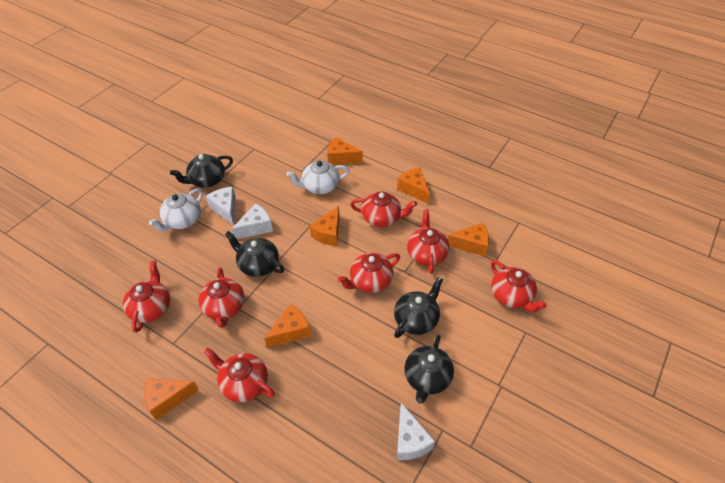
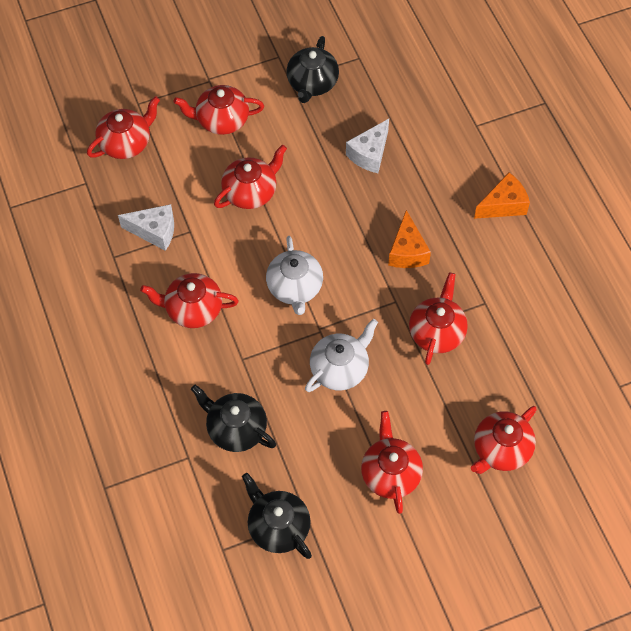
black teapot: [170,154,233,188] [225,231,284,277] [394,277,443,338] [404,335,454,404] = 4 -> [191,385,276,452] [242,473,312,559] [287,36,339,103] = 3
orange cheese: [144,378,199,420] [264,304,311,348] [310,206,340,246] [327,137,363,165] [397,167,430,204] [448,223,489,257] = 6 -> [388,210,431,268] [474,172,530,219] = 2
white cheese: [206,187,236,225] [232,203,273,239] [397,403,435,460] = 3 -> [118,204,174,251] [346,119,389,173] = 2

